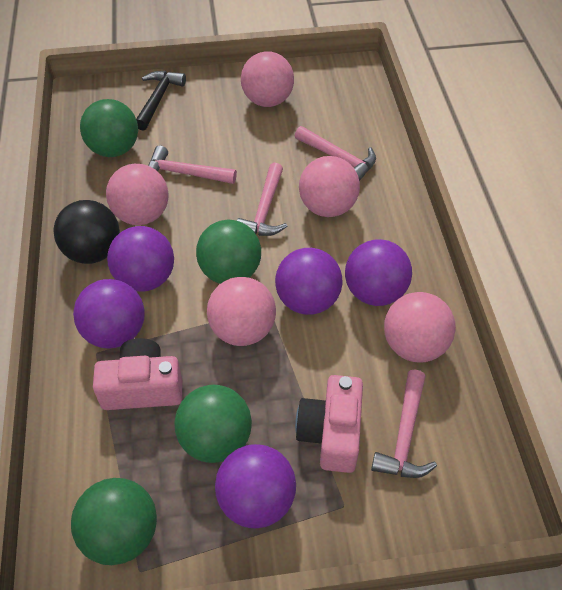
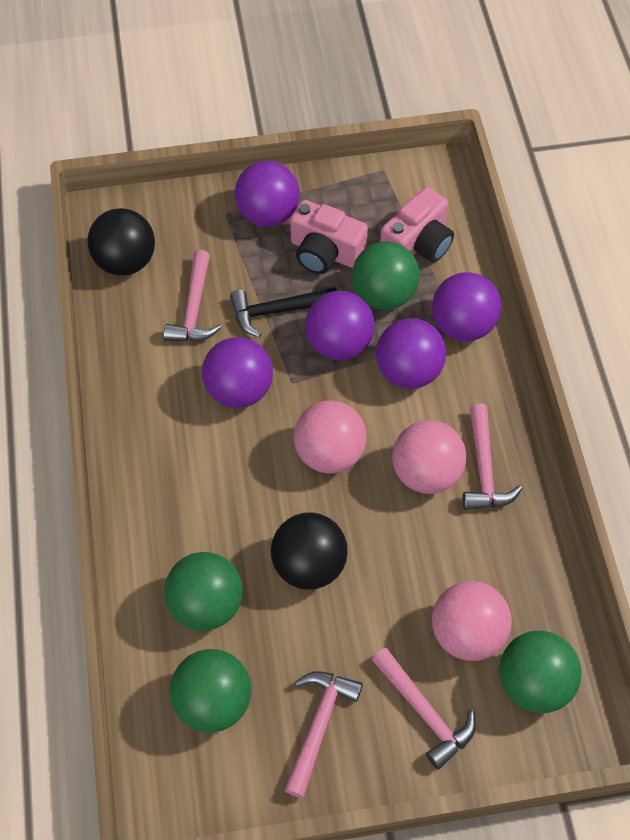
black ball: [54,200,120,264] = 1 -> [88,208,155,276] [271,512,348,590] = 2
pink ball: [106,164,169,225] [207,277,276,346] [241,51,294,107] [299,156,360,217] [384,292,456,363] = 5 -> [294,400,367,474] [392,420,467,494] [432,581,512,661] = 3

